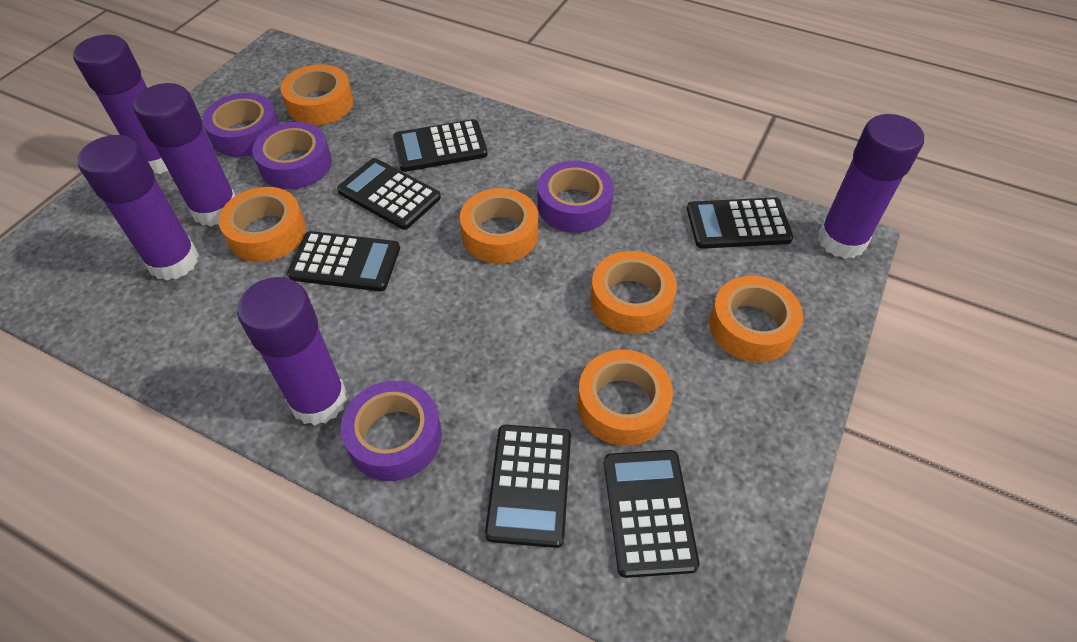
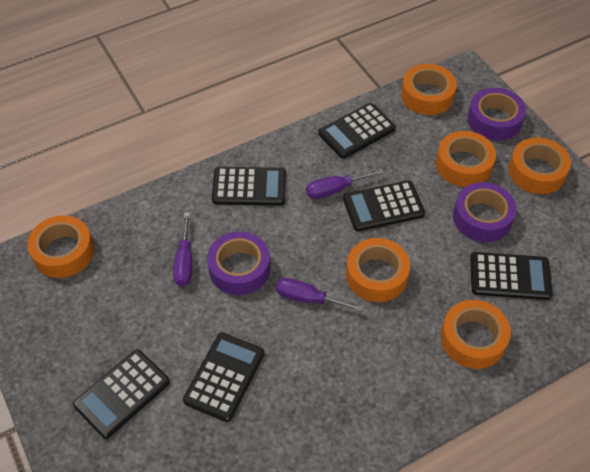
purple glue stick: [73,34,168,174] [78,135,199,281] [133,83,236,226] [237,277,347,425] [818,114,924,259] = 5 -> none = 0
purple screwdriver: none = 0 -> [173,212,192,286] [276,278,364,312] [306,169,384,199] = 3
purple tape: [202,93,279,157] [252,122,332,189] [341,381,442,481] [538,161,614,233] = 4 -> [207,231,270,295] [453,182,517,242] [468,88,526,141] = 3

